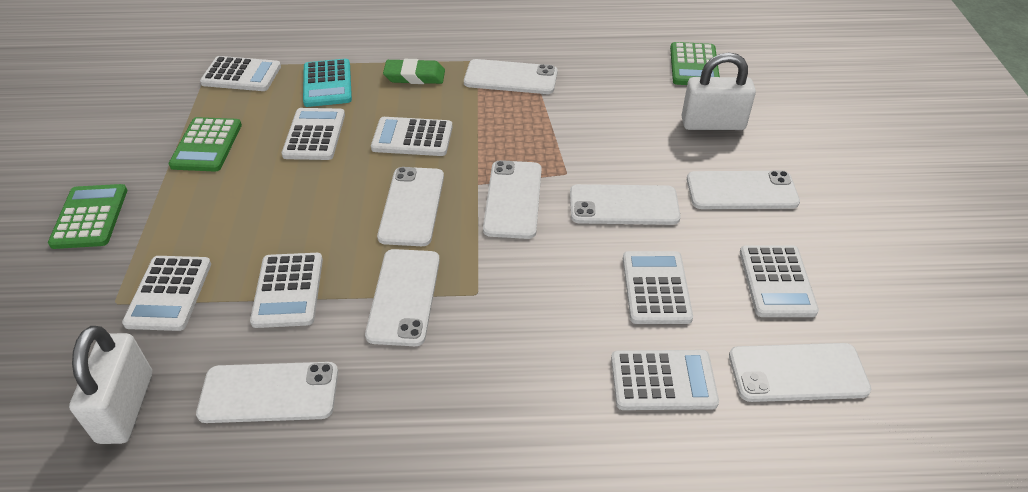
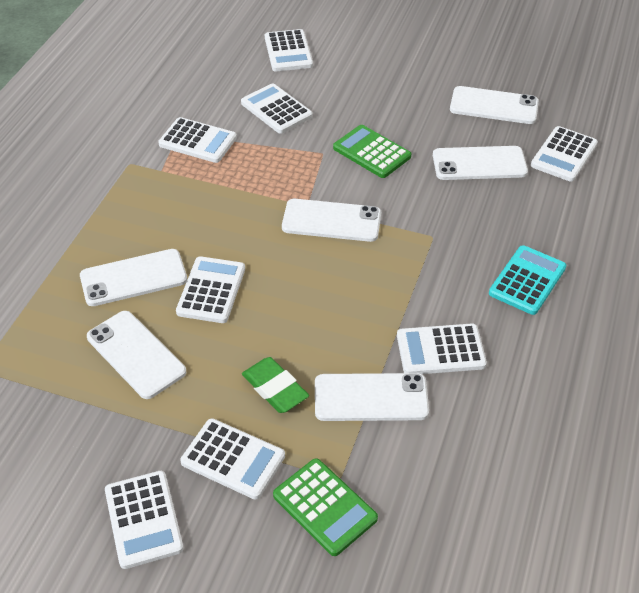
green calculator: [48,184,127,249] [168,117,242,172] [670,42,720,85] = 3 -> [273,458,378,556] [333,125,411,178] = 2
white padlock: [69,326,152,444] [682,53,756,130] = 2 -> none = 0
white phone: [196,362,338,423] [365,249,440,346] [377,167,444,246] [464,59,558,94] [483,160,542,239] [570,184,680,225] [687,170,800,209] [729,343,871,402] = 8 -> [80,249,187,306] [87,311,186,399] [282,199,381,242] [315,373,429,421] [433,146,528,180] [450,86,539,124] = 6

